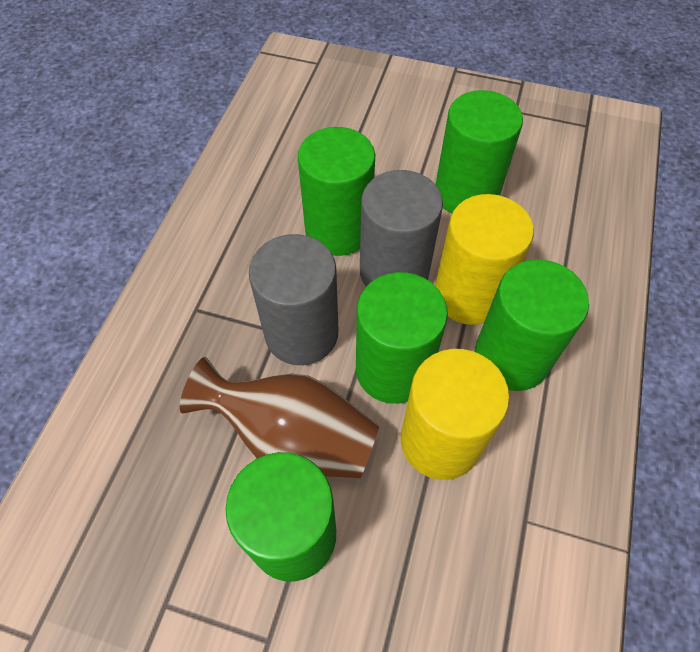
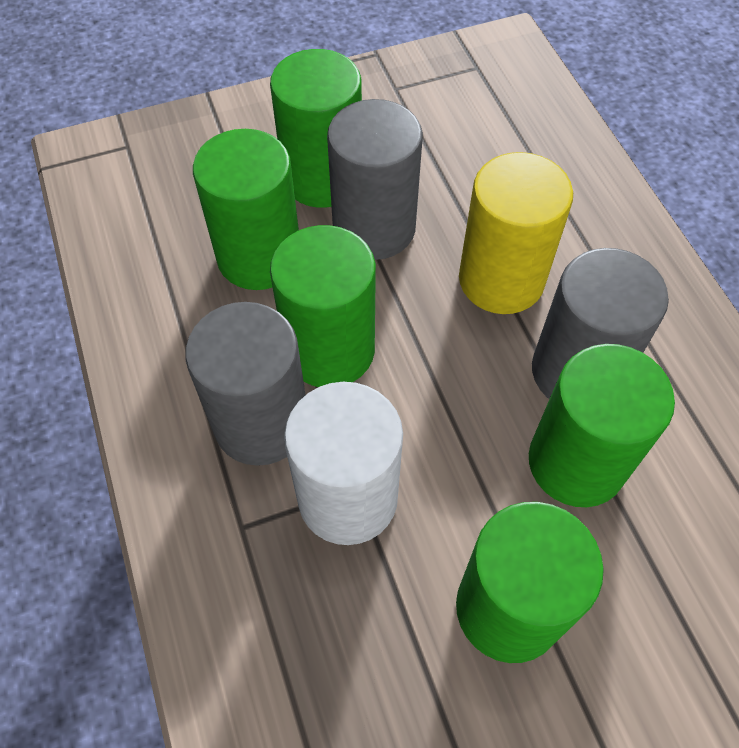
brown vase: [180,357,379,478] = 1 -> none = 0
grey cylinder: [249,234,338,365] [360,170,443,287] = 2 -> [185,302,305,466] [327,99,423,260] [532,248,669,399] = 3
white cylinder: none = 0 -> [284,382,403,545] = 1
yellow cylinder: [401,349,510,480] [435,194,534,325] = 2 -> [459,152,573,314] = 1

